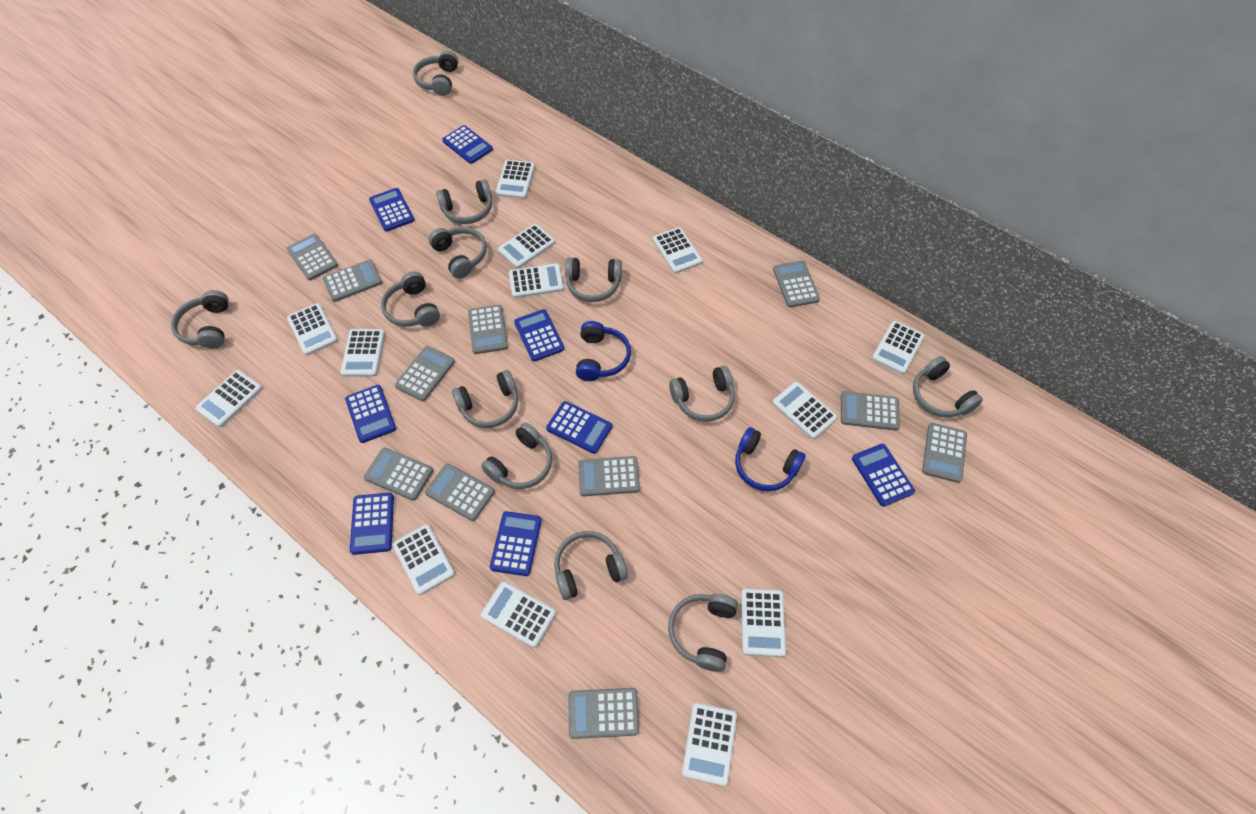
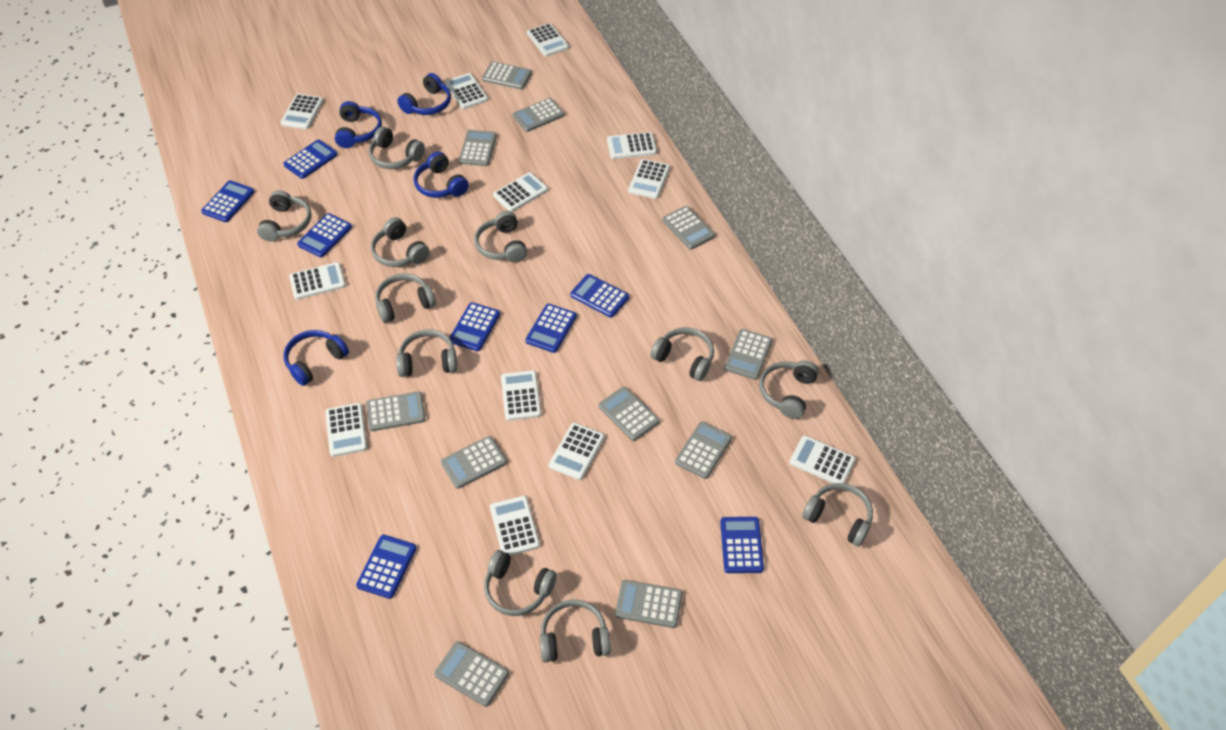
blue headphones: [576,321,631,381] [735,427,806,491] = 2 -> [284,330,349,386] [335,101,382,148] [397,73,451,115] [413,151,469,198] = 4
grey headphones: [171,290,229,349] [381,271,440,327] [413,51,458,96] [429,227,487,279] [436,179,492,224] [452,370,518,428] [481,423,552,489] [554,531,628,600] [565,257,622,302] [668,594,738,672] [669,366,734,422] [913,356,983,417] = 12 -> [257,190,312,242] [369,127,425,169] [371,217,430,267] [375,273,436,323] [396,330,457,377] [474,211,527,263] [484,550,557,616] [540,600,610,662] [650,327,714,381] [759,360,819,419] [802,483,873,547] = 11
white calculator: [195,370,262,427] [287,303,338,355] [340,329,385,377] [393,524,455,595] [481,581,556,648] [496,160,535,199] [498,224,555,268] [509,263,564,298] [653,227,702,274] [682,703,737,786] [741,588,786,657] [772,382,837,439] [872,321,925,374] = 13 -> [280,94,323,129] [289,262,346,300] [325,403,367,457] [445,73,488,109] [490,496,540,555] [493,172,548,212] [501,370,541,421] [527,23,569,57] [549,423,604,480] [607,132,657,159] [628,159,670,199] [790,435,856,483] = 12

